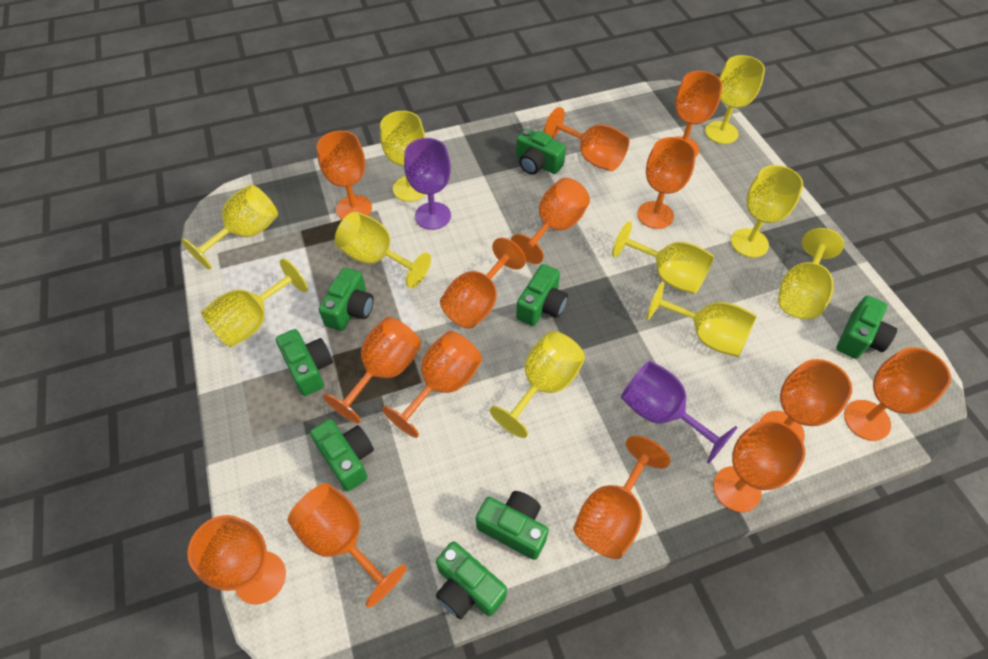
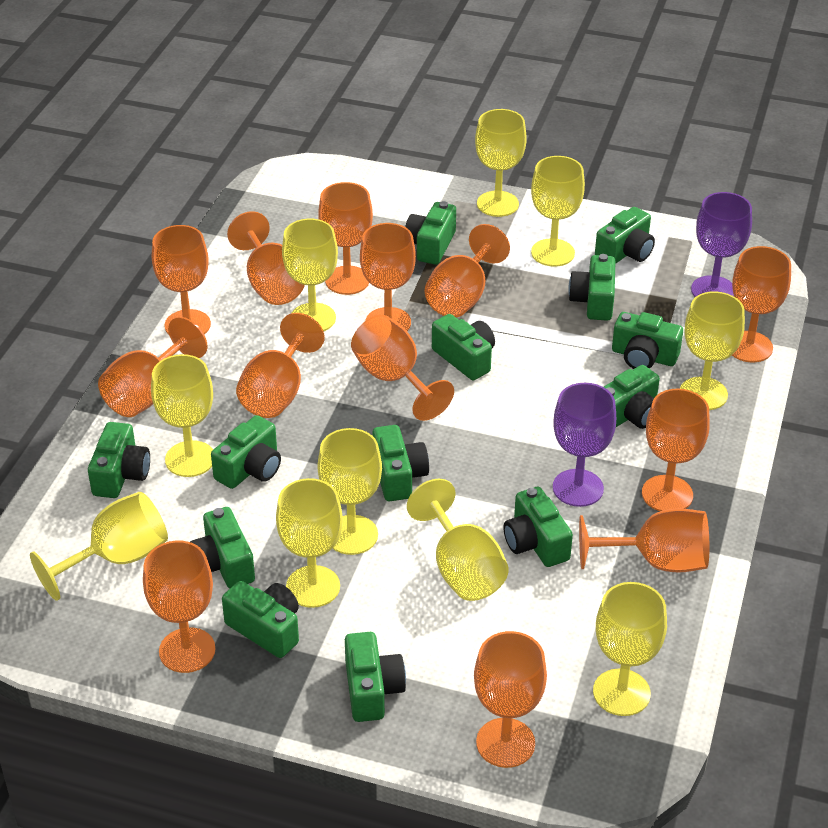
green camera: [276,329,333,396] [310,419,374,491] [319,268,374,331] [436,541,507,619] [476,491,549,560] [516,129,566,175] [516,264,568,326] [836,295,897,359] = 8 -> [88,422,150,498] [190,507,255,589] [211,415,281,489] [222,581,299,658] [345,632,406,722] [372,425,429,501] [405,201,456,265] [432,314,495,380] [503,487,573,567] [568,254,616,321] [595,207,655,264] [604,365,660,429] [612,312,683,369] = 13
orange goblet: [187,515,286,605] [288,483,407,608] [317,131,372,220] [323,317,421,424] [382,331,482,438] [440,238,526,328] [511,178,590,264] [544,107,629,171] [573,436,670,559] [637,137,696,229] [675,71,722,156] [713,420,805,512] [760,359,852,442] [844,347,951,441] = 14 -> [98,317,208,417] [143,541,216,673] [152,225,211,335] [227,211,305,305] [236,313,325,418] [318,182,373,295] [351,315,454,421] [360,223,416,331] [425,224,510,317] [474,631,547,768] [579,509,709,572] [642,389,710,511] [732,246,791,362] = 13

